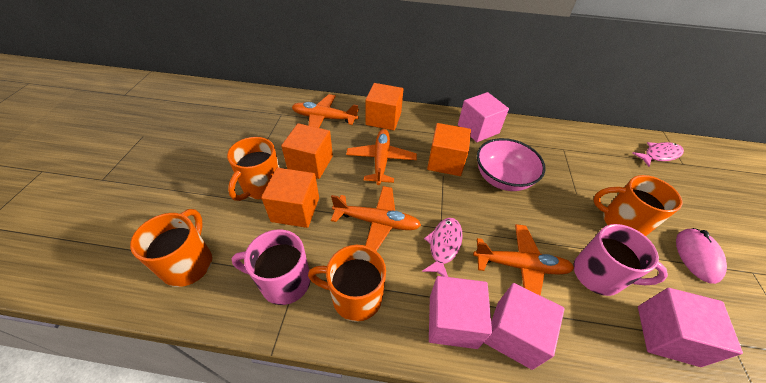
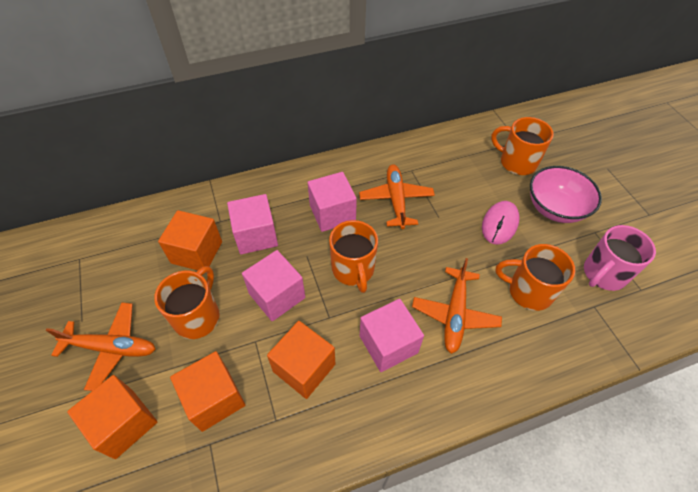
orange plane: [292,94,359,128] [331,186,421,251] [346,129,417,185] [473,224,574,296] = 4 -> [46,302,155,391] [359,164,435,229] [412,258,502,354] = 3
pink fish: [422,218,463,277] [632,142,684,167] = 2 -> none = 0
pink mug: [232,229,311,305] [573,224,668,296] = 2 -> [584,225,656,291] = 1

